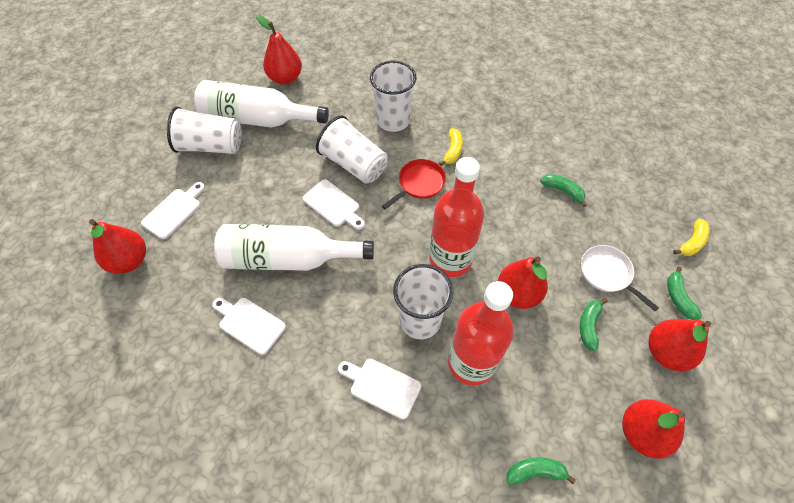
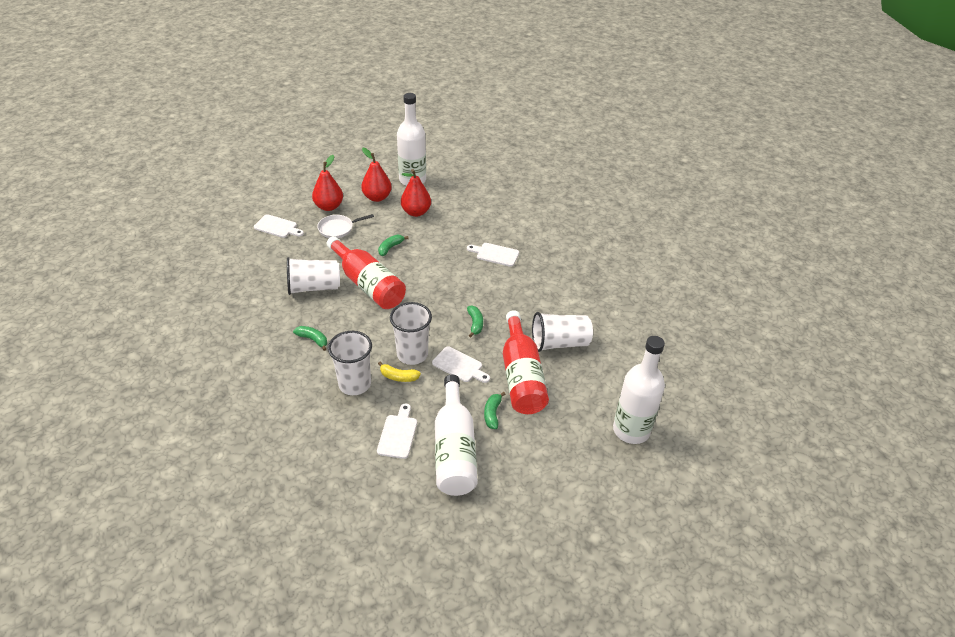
red pan: [382,159,446,209] = 1 -> none = 0
red pear: [89,219,146,274] [256,15,302,85] [498,256,548,309] [622,399,685,459] [648,319,711,371] = 5 -> [312,155,343,211] [361,148,392,202] [401,169,431,217] = 3
white bottle: [194,80,329,128] [214,224,374,271] = 2 -> [397,93,426,186] [435,374,478,496] [613,336,665,444] = 3
yellow banana: [439,128,463,166] [673,218,710,256] = 2 -> [378,362,421,382] = 1

